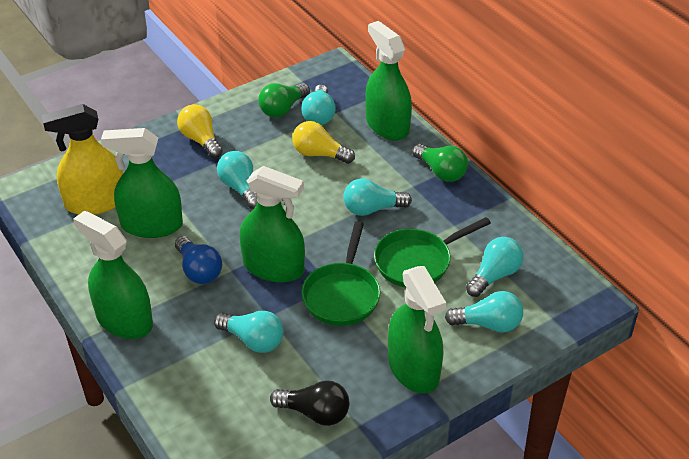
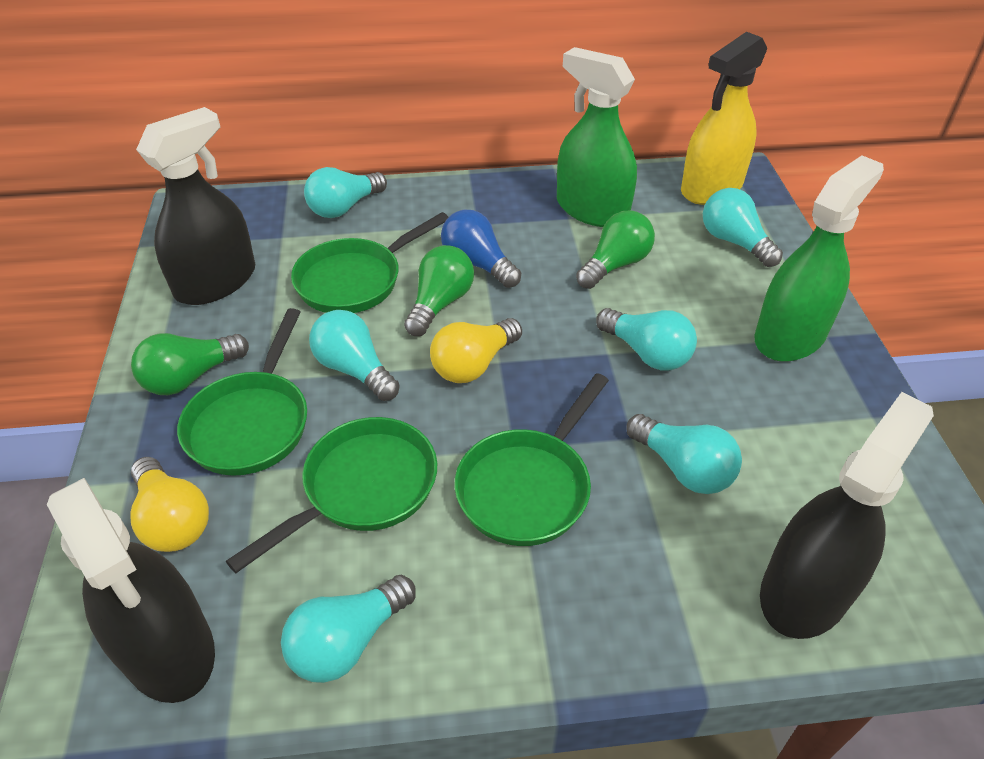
black light bulb: [270,380,350,426] = 1 -> none = 0
black spray bottle: none = 0 -> [47,478,215,703] [136,107,255,305] [760,392,934,639] = 3
green light bulb: [258,83,310,117] [412,144,468,182] = 2 -> [131,333,249,395] [404,245,474,336] [576,210,655,289] = 3
green pan: [301,221,381,326] [374,217,491,288] = 2 -> [177,308,307,476] [226,417,437,573] [291,212,448,313] [455,373,609,546] = 4
green spray bottle: [73,211,153,339] [101,128,183,238] [239,166,305,283] [366,21,412,141] [388,266,446,393] = 5 -> [557,47,637,227] [755,155,884,362] = 2

